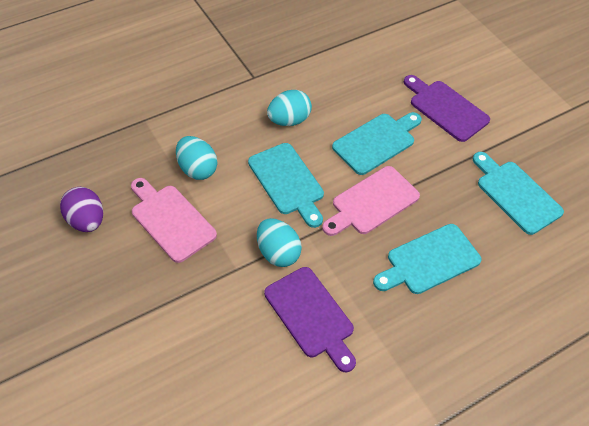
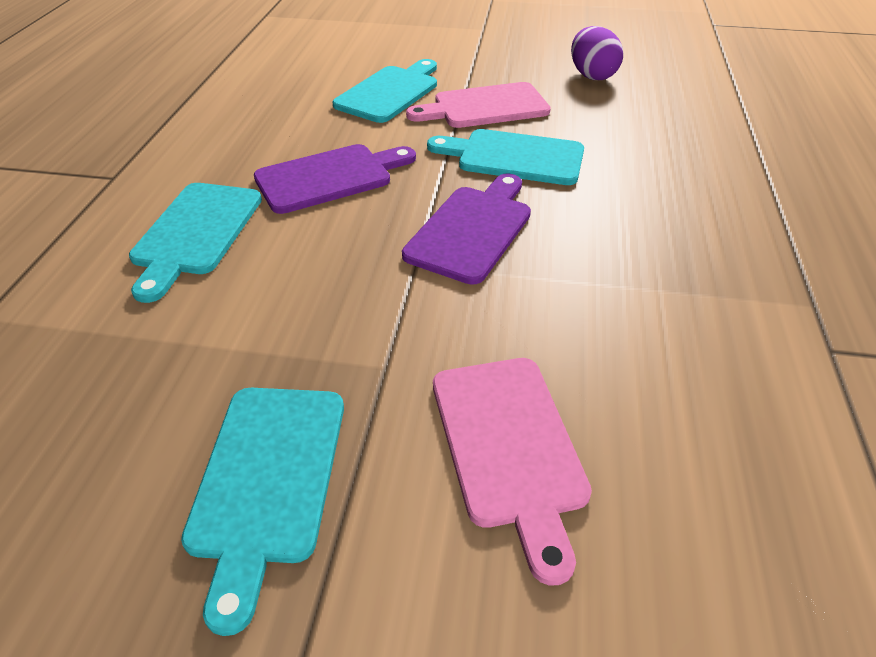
turquoise egg: [176,136,217,180] [257,218,302,267] [267,90,312,126] = 3 -> none = 0

